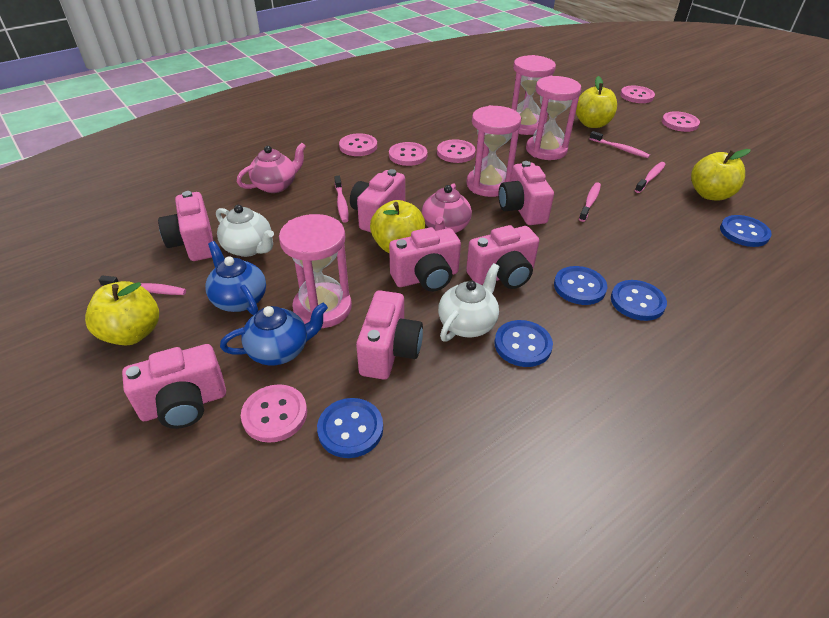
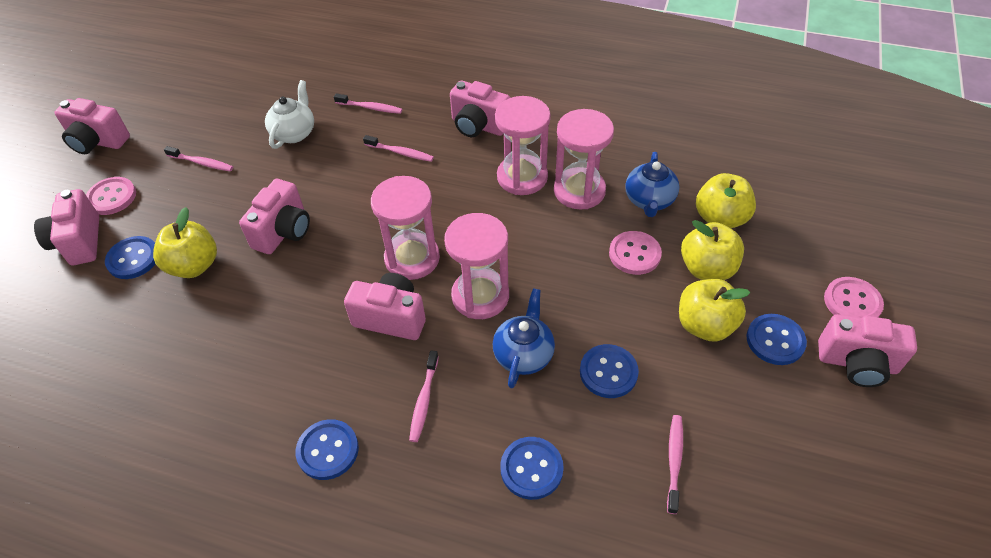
pink button: [241,384,307,443] [339,133,377,156] [389,142,428,166] [437,139,476,163] [620,86,655,103] [662,111,700,132] = 6 -> [86,177,136,215] [609,231,662,275] [824,277,884,318] = 3
pink camera: [122,344,226,429] [158,191,213,261] [350,169,405,232] [356,290,423,380] [389,227,461,292] [466,225,539,289] [498,161,554,225] = 7 -> [34,189,99,265] [54,98,130,154] [239,179,310,254] [344,273,426,340] [450,80,510,137] [818,314,917,387] = 6
pink teapot: [237,143,306,193] [422,183,472,233] = 2 -> none = 0
white teapot: [216,205,274,257] [438,263,500,342] = 2 -> [265,80,314,149] = 1

